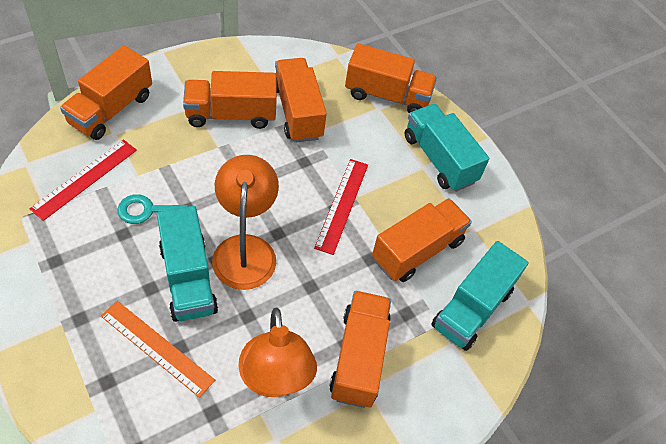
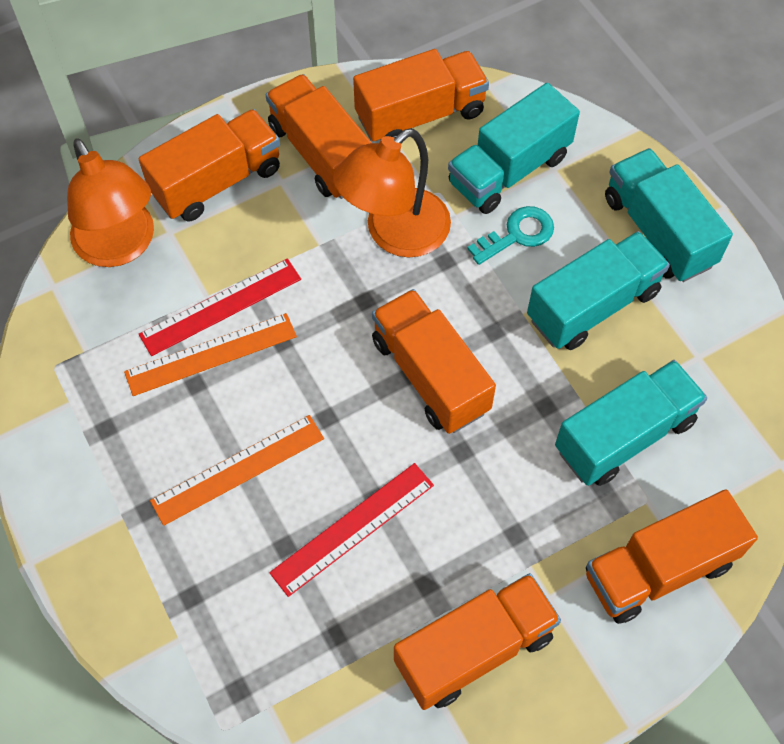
orange ruler: [101,301,215,398] = 1 -> [124,313,297,396] [150,415,324,526] = 2
turquoise truck: [157,206,218,322] [405,104,489,192] [431,241,528,351] = 3 -> [448,83,580,214] [527,231,670,350] [555,360,707,486] [605,148,733,282] = 4

